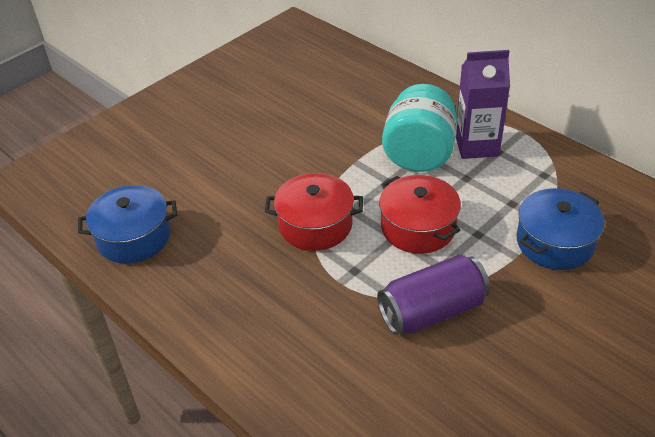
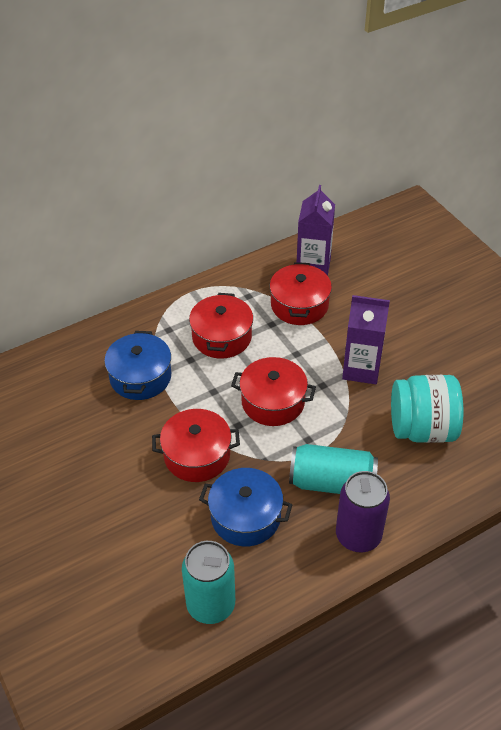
purple carton: [456,50,510,159] = 1 -> [297,185,335,276] [342,295,390,384] = 2
red pot: [265,173,363,251] [379,175,461,254] = 2 -> [152,409,240,482] [189,293,253,359] [231,357,316,426] [270,262,332,325] = 4
turquoise can: none = 0 -> [182,541,235,624] [289,444,378,494] = 2

